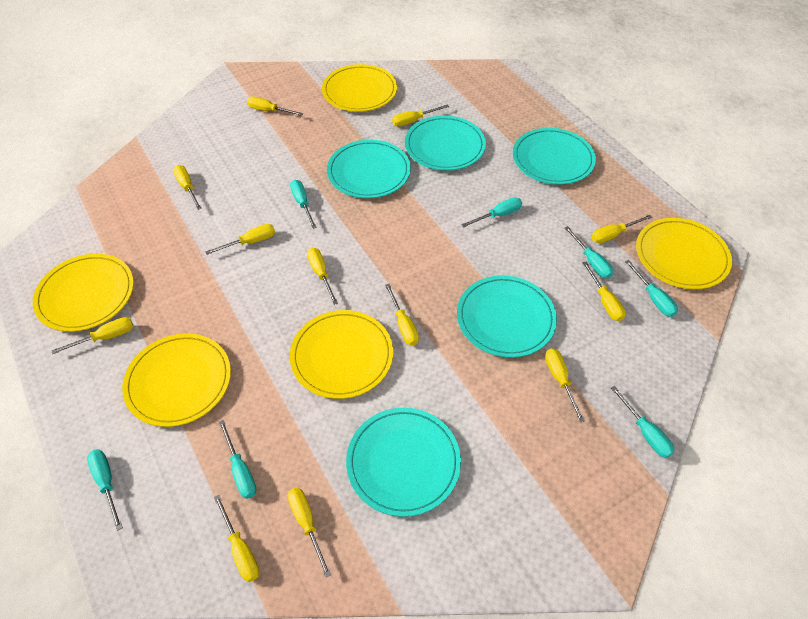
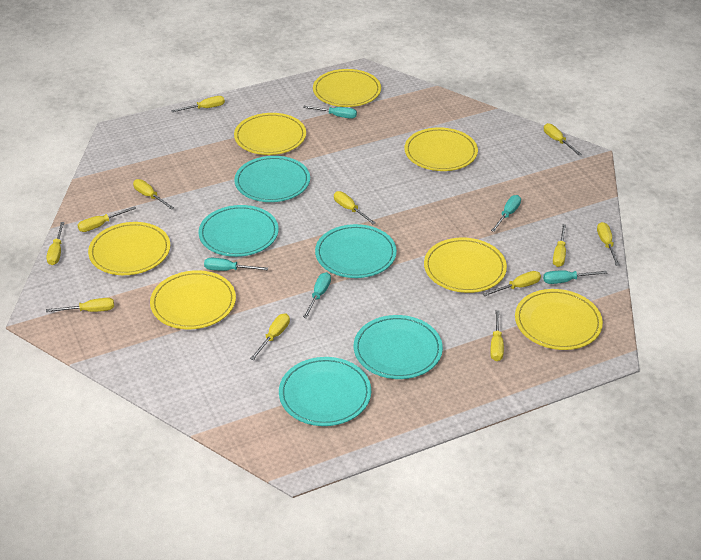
turquoise screwdriver: [87,449,123,531] [219,420,256,499] [290,180,317,229] [461,197,522,228] [565,226,613,278] [611,386,675,458] [625,260,678,317] = 7 -> [204,258,268,271] [303,106,357,119] [303,272,331,318] [491,195,521,232] [543,270,608,284] = 5
yellow plate: [33,254,134,332] [122,333,231,427] [290,310,393,399] [322,64,397,112] [636,218,732,289] = 5 -> [88,222,170,275] [150,270,236,329] [234,113,306,155] [313,69,381,107] [405,127,478,171] [424,238,507,293] [515,289,603,350] = 7

